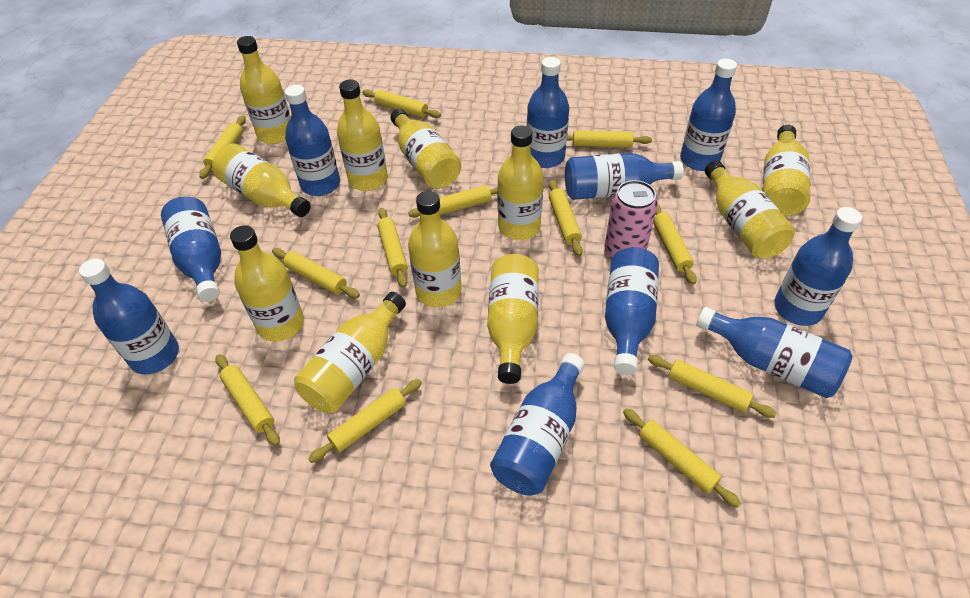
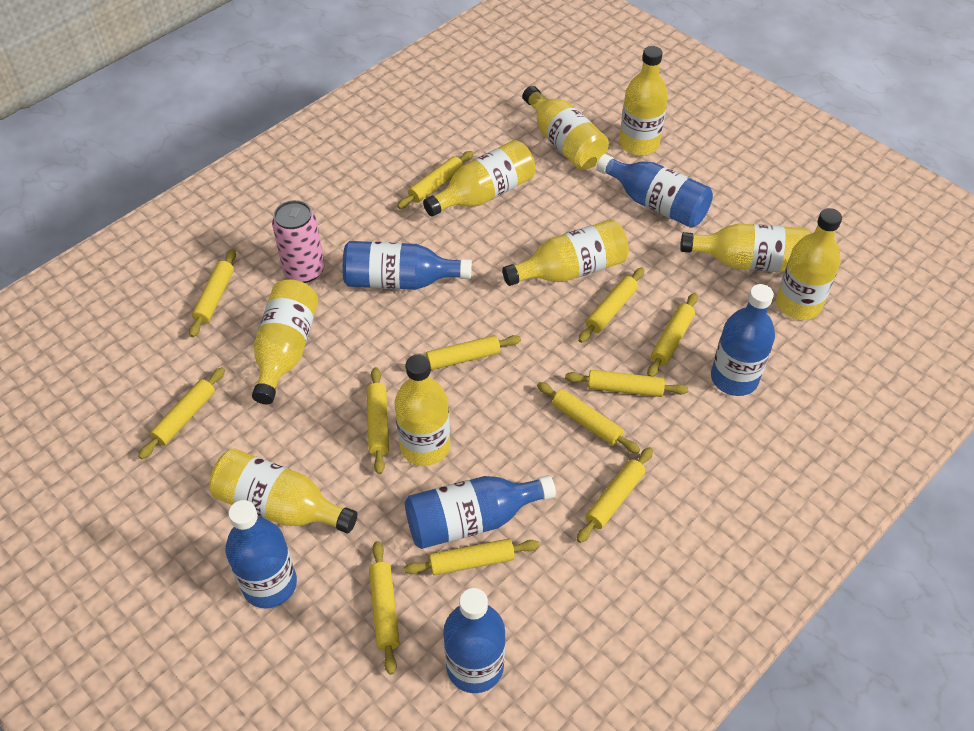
blue bottle: [79,258,179,374] [161,196,221,302] [285,85,340,196] [490,353,585,496] [527,57,569,168] [565,153,684,200] [605,247,659,375] [680,59,737,171] [696,307,853,398] [774,207,862,326] = 10 -> [225,500,297,608] [343,241,472,290] [405,475,556,549] [443,588,505,693] [597,154,713,228] [711,284,775,396] = 6
yellow bottle: [212,143,311,217] [230,225,304,342] [237,36,291,144] [294,292,406,413] [337,80,388,191] [390,109,461,189] [408,191,462,307] [487,254,539,384] [497,125,544,240] [705,160,795,258] [763,125,810,216] = 11 -> [209,448,357,533] [252,279,318,404] [395,355,450,466] [423,140,535,217] [502,219,629,286] [522,86,609,170] [619,46,668,156] [680,223,811,272] [776,208,842,320] = 9

